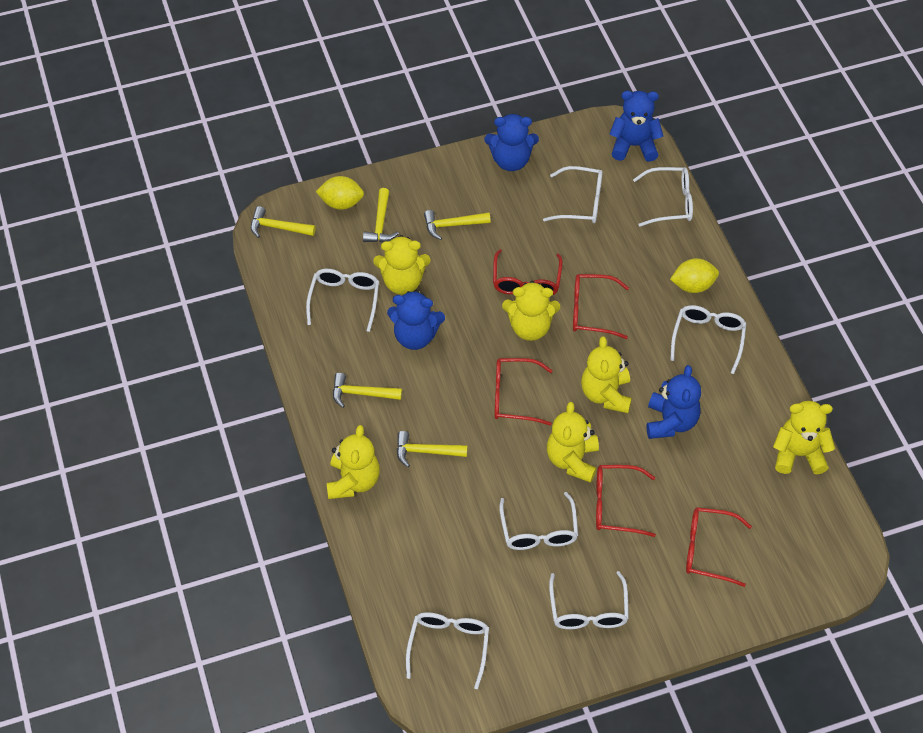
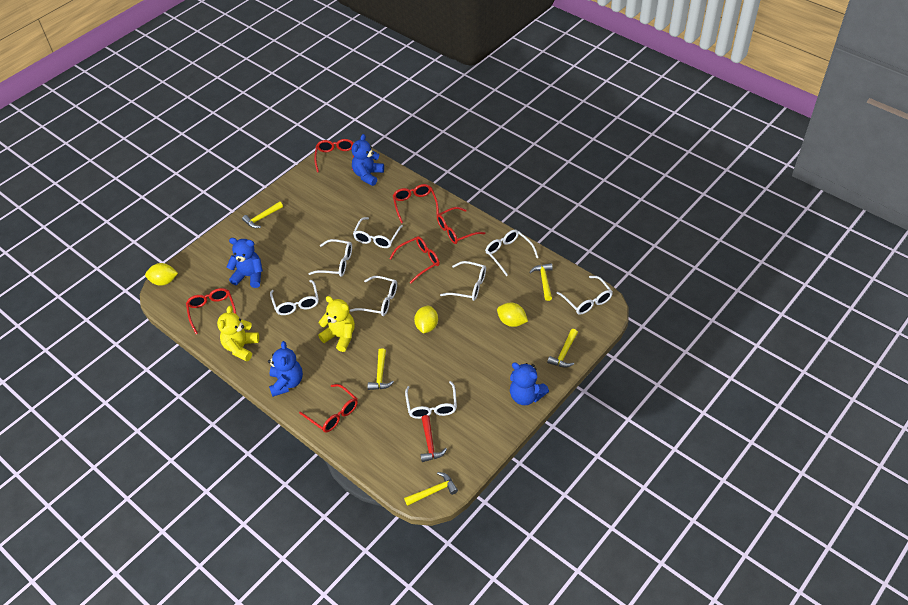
red glasses: [493,249,563,295] [494,358,553,426] [573,274,629,339] [596,465,656,537] [686,507,752,587] = 5 -> [186,288,236,334] [299,384,358,432] [314,139,354,173] [389,236,440,283] [393,184,439,224] [437,207,485,244] = 6
red hammer: none = 0 -> [420,415,447,462] = 1
white glasses: [306,269,379,332] [406,612,489,689] [499,492,578,550] [543,166,603,223] [549,571,629,629] [633,167,693,227] [670,305,747,374] = 7 -> [270,280,319,315] [308,239,352,277] [350,276,397,316] [353,217,403,248] [405,381,457,419] [440,261,486,301] [485,230,539,276] [557,276,613,315] = 8
yellow lemon: [316,176,364,210] [670,258,719,293] = 2 -> [145,263,178,286] [414,306,438,333] [497,303,528,327] = 3
yellow teddy bear: [326,425,380,499] [373,235,430,295] [502,281,560,341] [547,402,599,483] [581,336,632,413] [773,401,835,474] = 6 -> [217,306,259,362] [318,296,355,352] = 2

